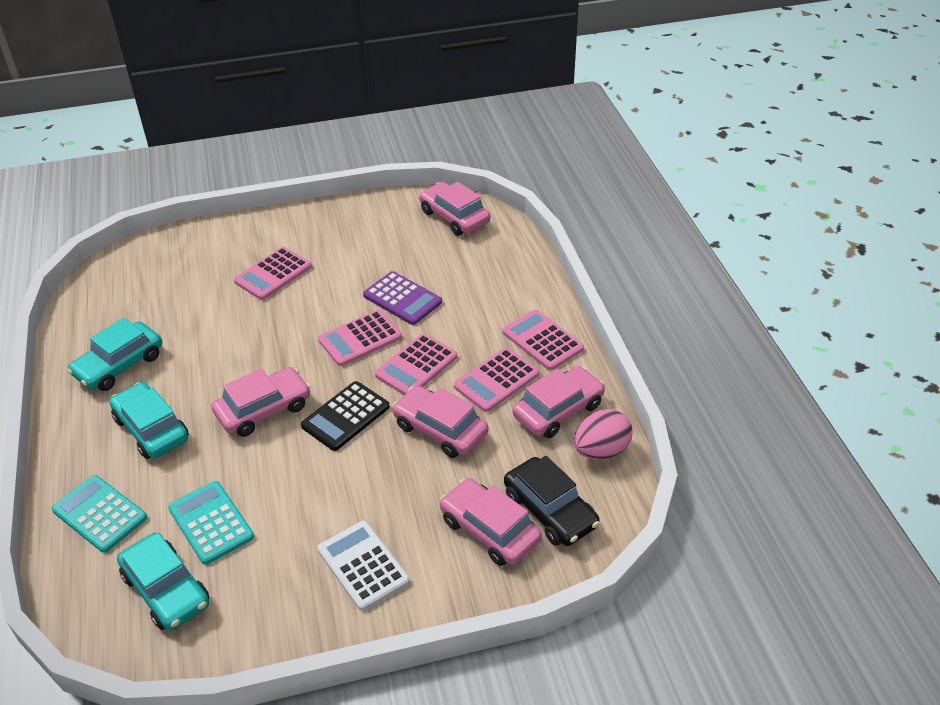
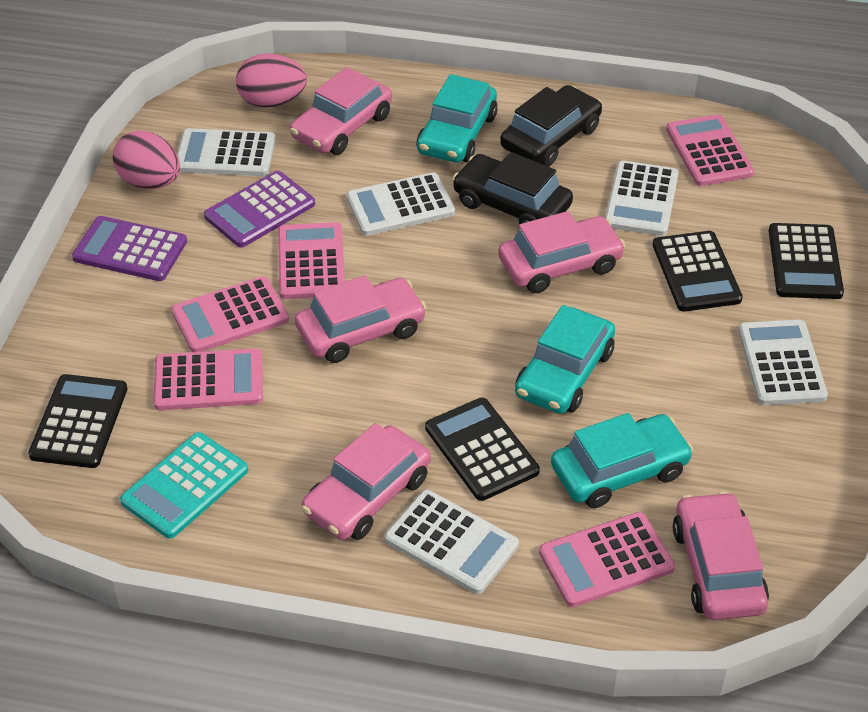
black calculator: [301,381,390,451] = 1 -> [28,374,127,468] [425,397,540,501] [653,231,743,312] [769,223,844,299] = 4
black car: [504,456,600,546] = 1 -> [452,152,573,224] [500,85,602,167] = 2
pink egg: [574,409,632,460] = 1 -> [113,131,180,189] [236,53,307,108] = 2
purple calculator: [363,271,442,325] = 1 -> [72,216,187,281] [204,171,315,248] = 2
turquoise calculator: [51,475,147,553] [168,481,254,565] = 2 -> [120,432,248,539] = 1
white calculator: [317,521,410,611] = 1 -> [177,128,276,176] [347,172,455,236] [385,490,519,594] [605,160,679,236] [738,319,828,405] = 5

